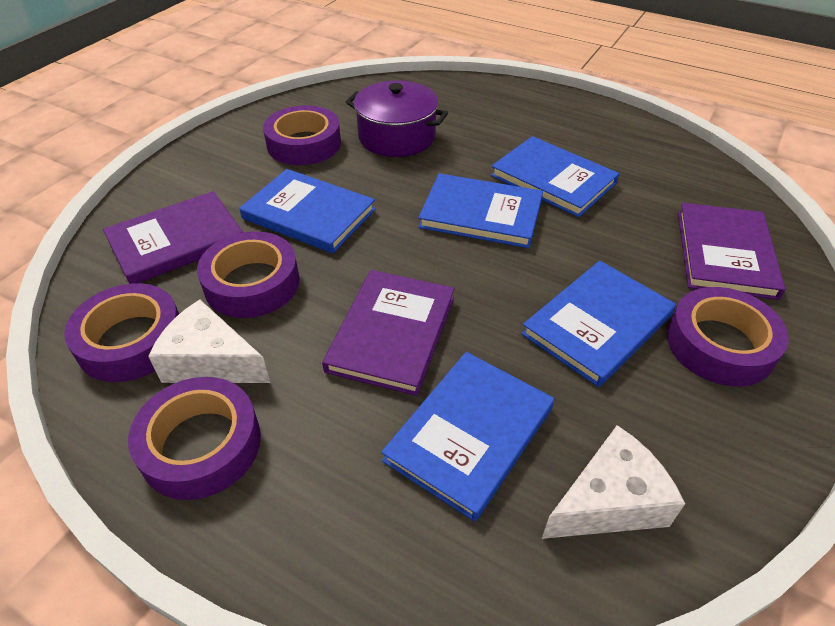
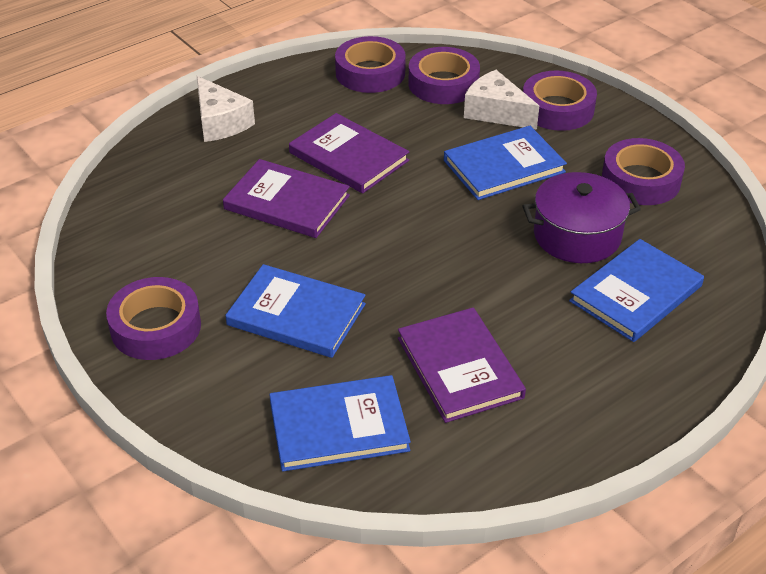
blue book: [239,169,376,254] [381,352,554,521] [418,173,543,248] [491,136,619,217] [521,261,676,387] = 5 -> [225,264,366,358] [269,375,411,472] [444,126,567,200] [569,239,704,342] = 4

